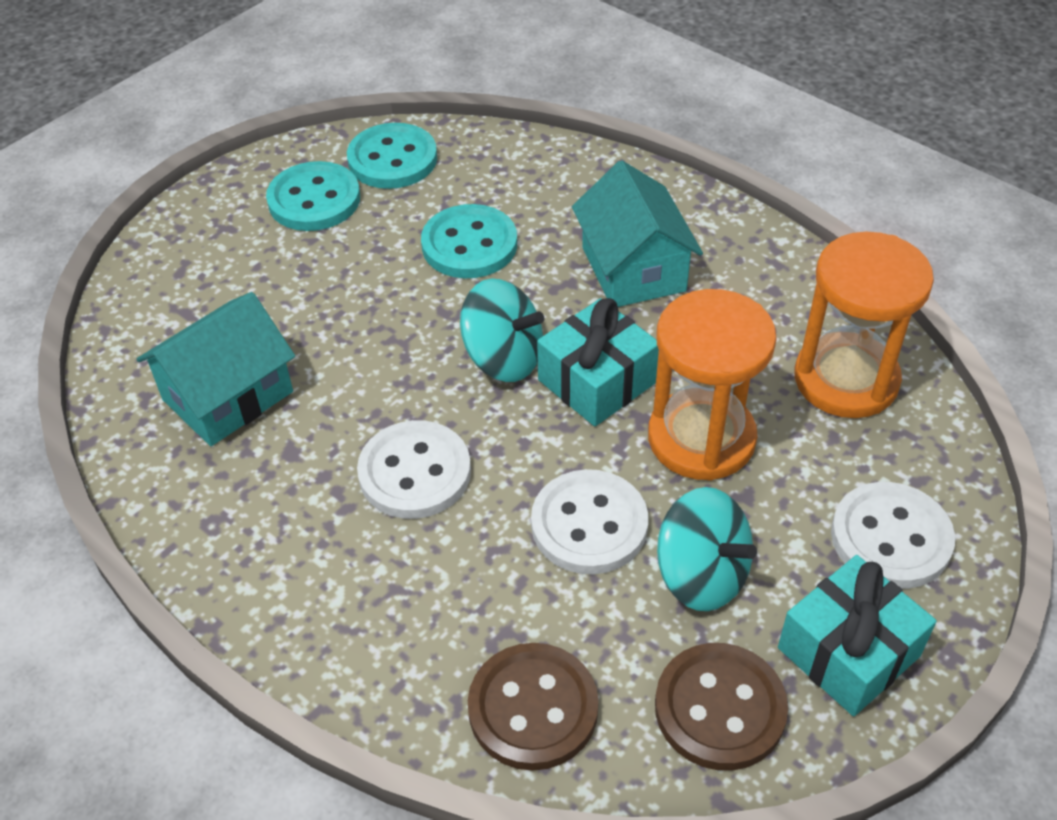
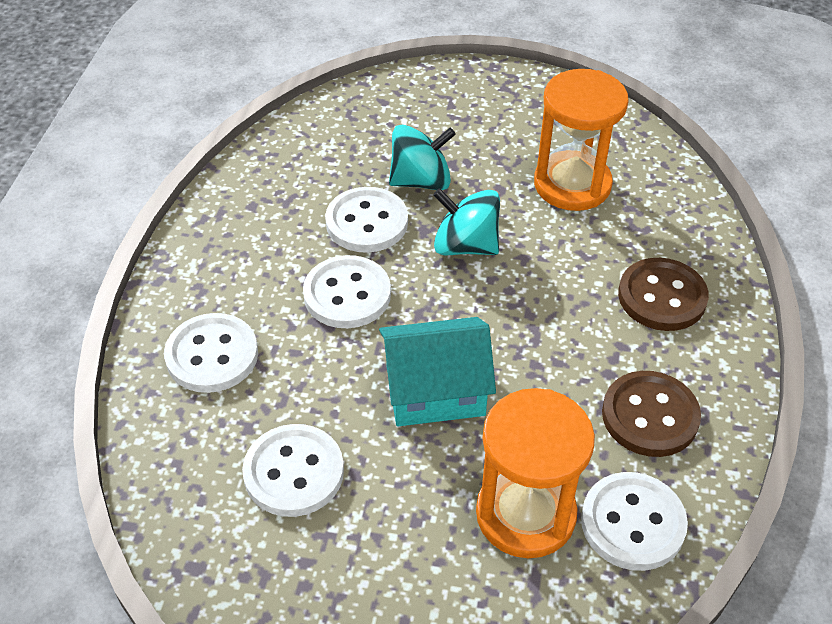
turquoise button: [266,161,360,231] [347,123,437,189] [421,204,517,278] = 3 -> none = 0
turquoise gift: [537,298,659,426] [778,555,937,716] = 2 -> none = 0
turquoise house: [137,292,295,446] [572,160,703,307] = 2 -> [379,317,496,426] = 1
white button: [357,420,471,519] [531,469,648,574] [831,482,955,589] = 3 -> [164,313,258,393] [242,424,344,517] [303,255,391,328] [325,187,408,253] [581,472,688,571] = 5

